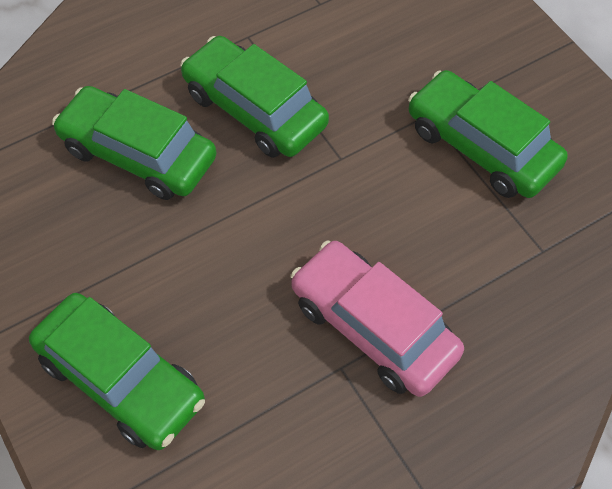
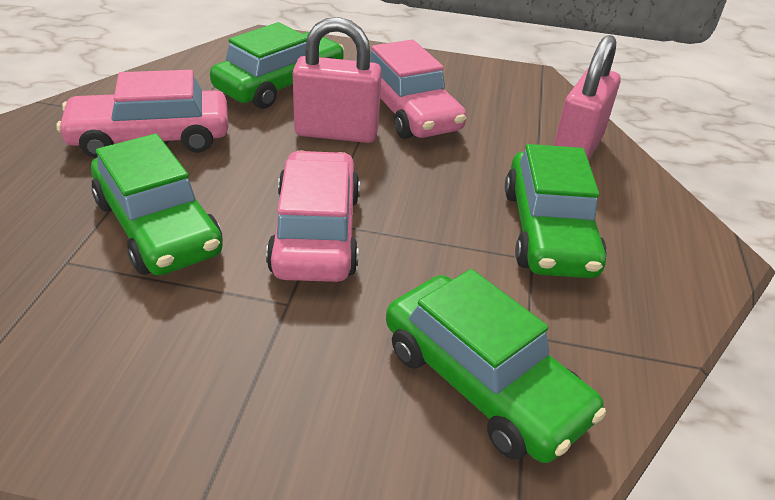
pink car: [291,241,464,397] = 1 -> [57,70,228,158] [266,151,360,282] [370,39,467,139] = 3
pink padlock: none = 0 -> [293,17,382,143] [553,35,621,161] = 2

